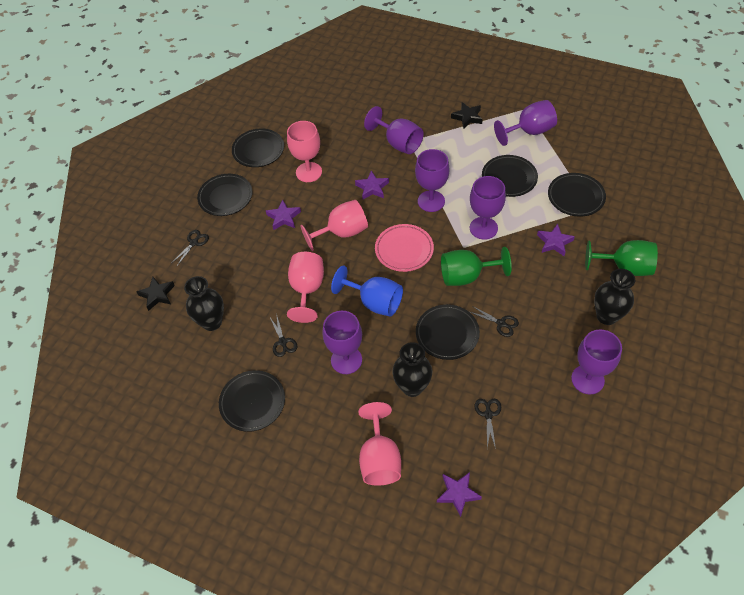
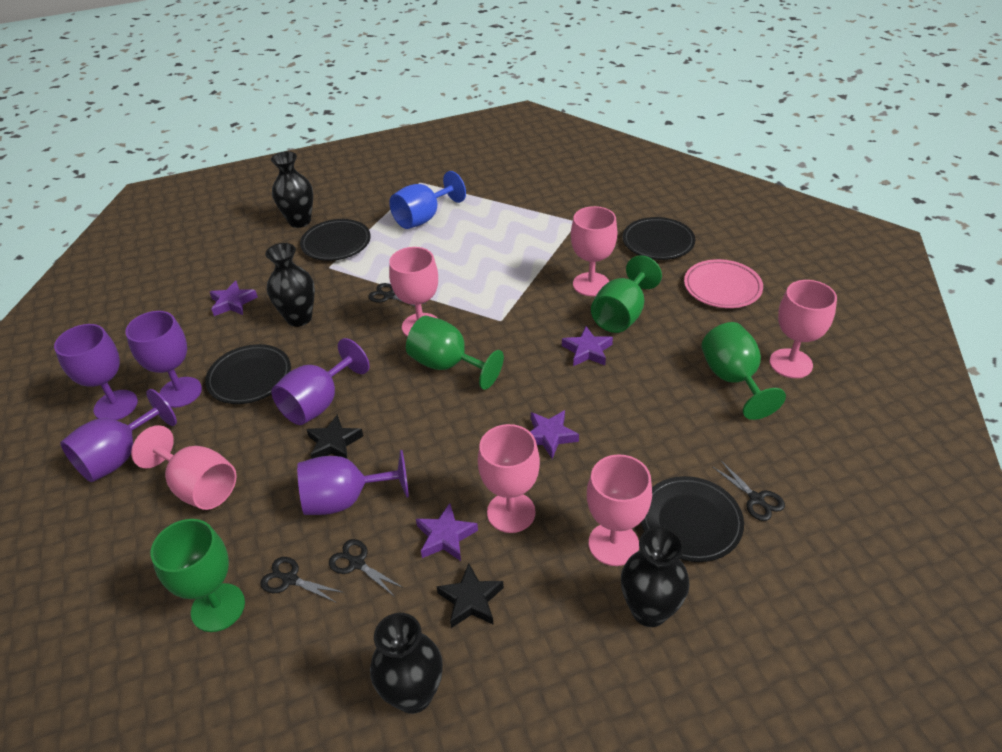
black plate: [197,174,252,216] [219,370,285,432] [232,129,284,167] [416,304,480,360] [482,155,538,197] [548,173,606,217] = 6 -> [205,344,291,404] [300,219,371,261] [623,217,695,260] [641,476,744,562] = 4
black vase: [184,276,224,331] [392,342,432,397] [594,269,635,325] = 3 -> [265,243,315,327] [271,151,313,228] [370,613,443,714] [621,527,690,627] = 4
green goblet: [441,247,512,286] [585,240,658,276] = 2 -> [151,519,245,632] [406,316,504,390] [591,255,662,333] [701,322,786,420] = 4
pink goblet: [287,121,322,182] [287,252,324,323] [300,200,368,251] [358,402,401,486] = 4 -> [131,425,237,510] [389,247,438,337] [478,424,540,533] [571,206,617,296] [587,454,652,566] [770,280,837,378] = 6
purple goblet: [322,311,362,374] [364,106,424,154] [415,149,450,212] [470,176,506,240] [494,100,557,146] [571,330,622,394] = 6 -> [54,324,138,420] [60,389,177,482] [126,311,202,408] [271,338,370,425] [297,450,409,515] = 5

